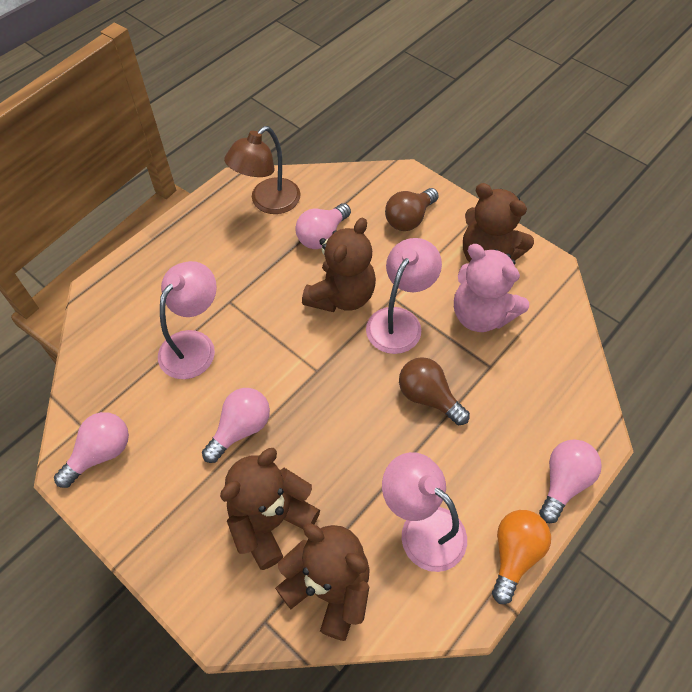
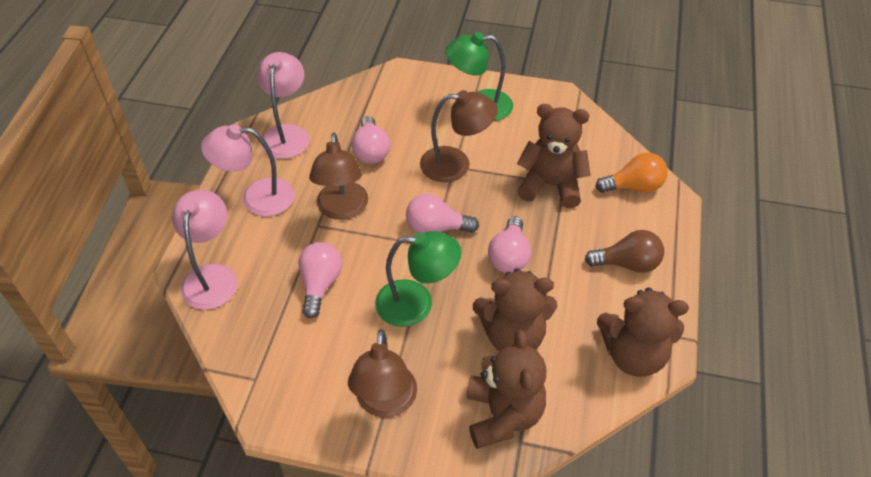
brown lamp: [224,126,301,214] = 1 -> [309,133,368,220] [348,329,417,418] [420,90,498,182] = 3
brown light bulb: [385,188,439,231] [399,357,470,425] = 2 -> [585,230,664,273] = 1
green lamp: none = 0 -> [375,231,461,327] [445,32,513,121] = 2
pink teddy bear: [454,244,529,332] = 1 -> none = 0

